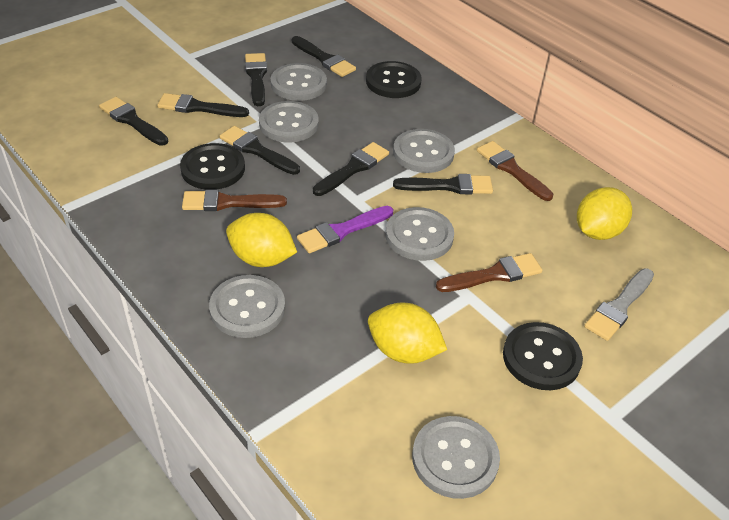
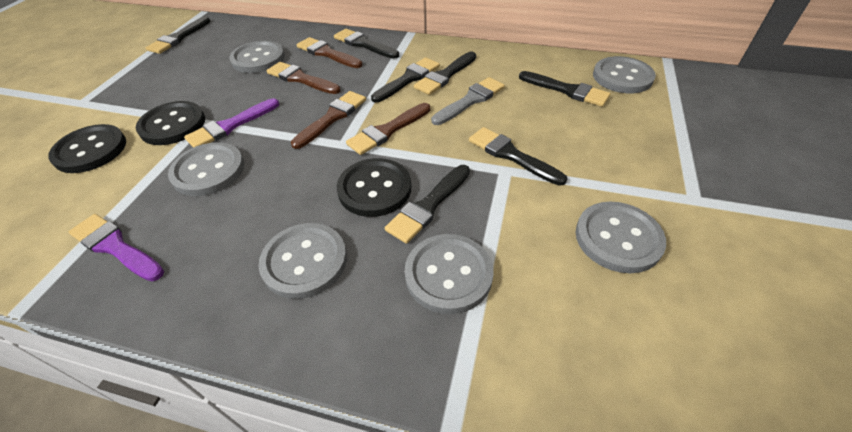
brown brush: [182,189,287,211] [436,253,542,292] [477,141,553,201] = 3 -> [266,62,340,94] [291,91,366,149] [297,37,362,68] [346,103,430,155] = 4
purple brush: [297,206,393,253] = 1 -> [69,214,164,281] [184,98,279,148] = 2
yellow lemon: [226,213,297,267] [368,303,447,364] [577,187,632,240] = 3 -> none = 0

